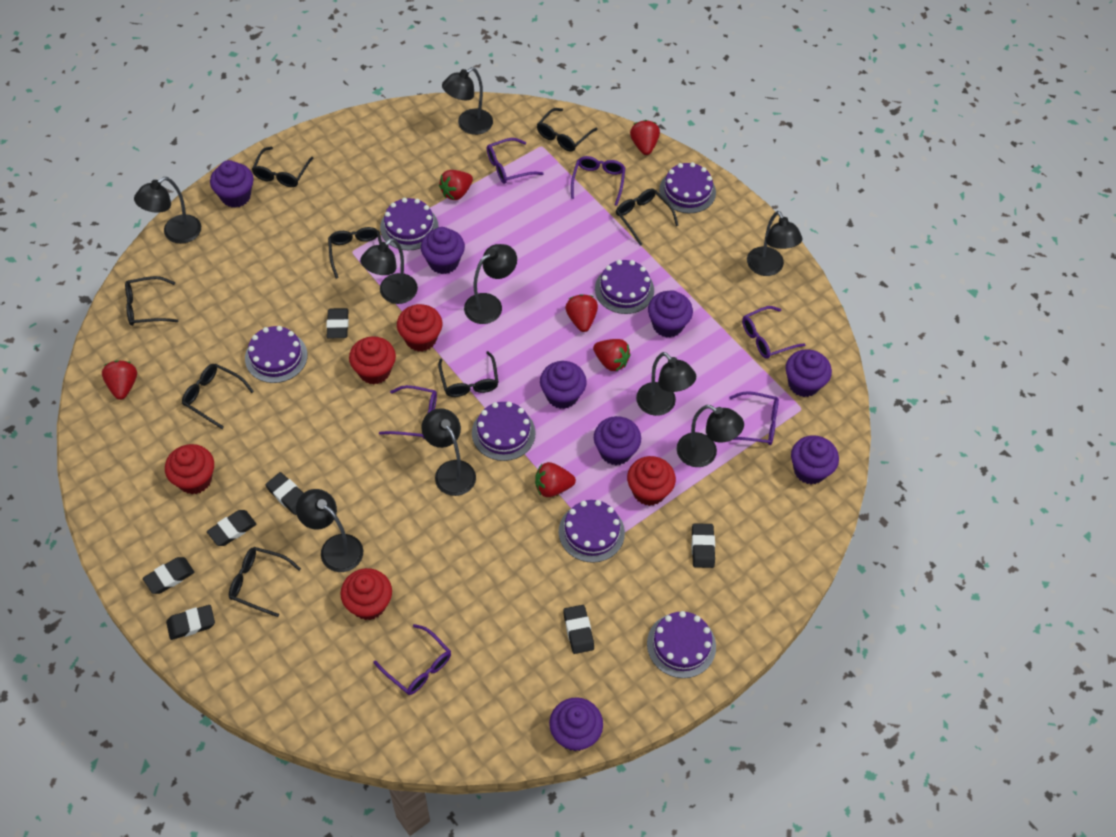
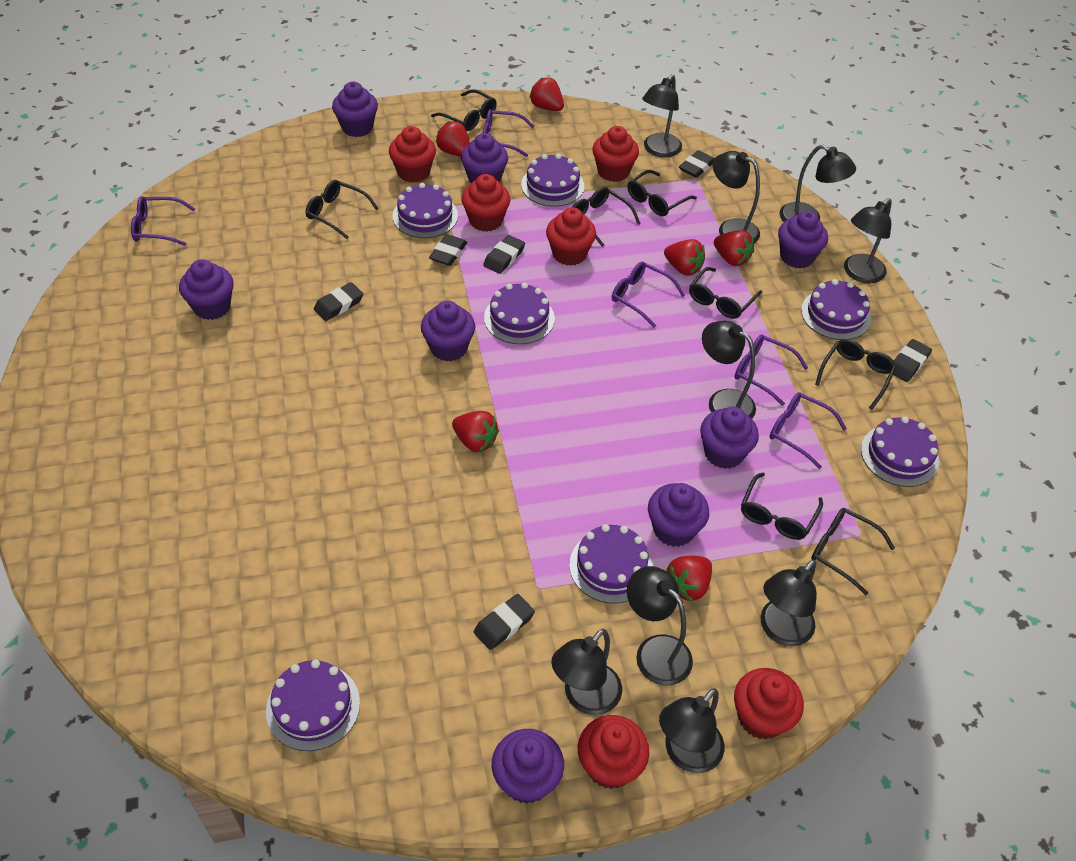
black eraser: [143,557,194,594] [166,605,215,640] [207,510,256,546] [265,472,303,515] [326,308,349,338] [563,605,594,654] [691,523,715,568] = 7 -> [314,282,363,321] [429,234,467,266] [474,594,535,650] [483,235,525,274] [679,150,715,178] [893,339,932,382] = 6
purple glasses: [374,624,451,695] [379,385,437,439] [487,138,544,184] [571,156,625,206] [729,391,779,445] [742,306,806,359] = 6 -> [131,196,195,246] [482,109,534,157] [612,262,685,328] [735,335,808,406] [769,392,847,469] = 5
red cupcake: [165,444,214,494] [340,568,392,620] [349,336,396,385] [397,304,442,352] [627,456,676,506] = 5 -> [389,126,436,183] [461,174,510,232] [546,207,596,266] [578,715,650,789] [592,126,639,182] [734,668,804,740] = 6

